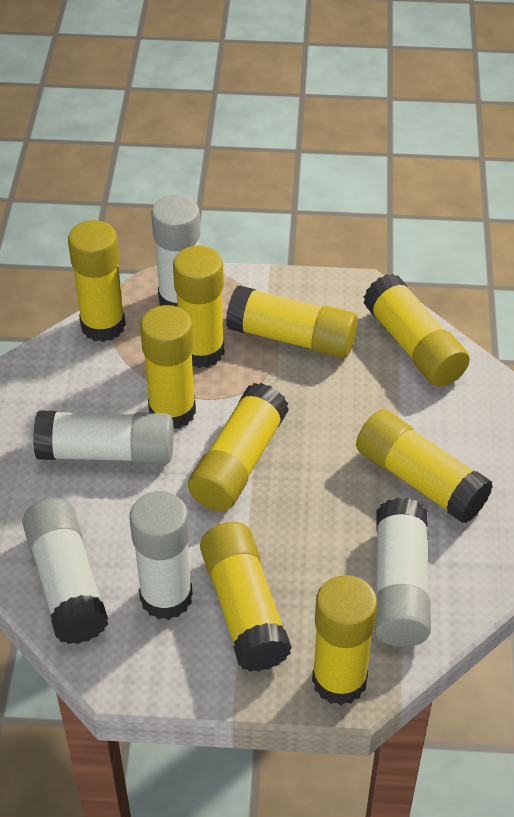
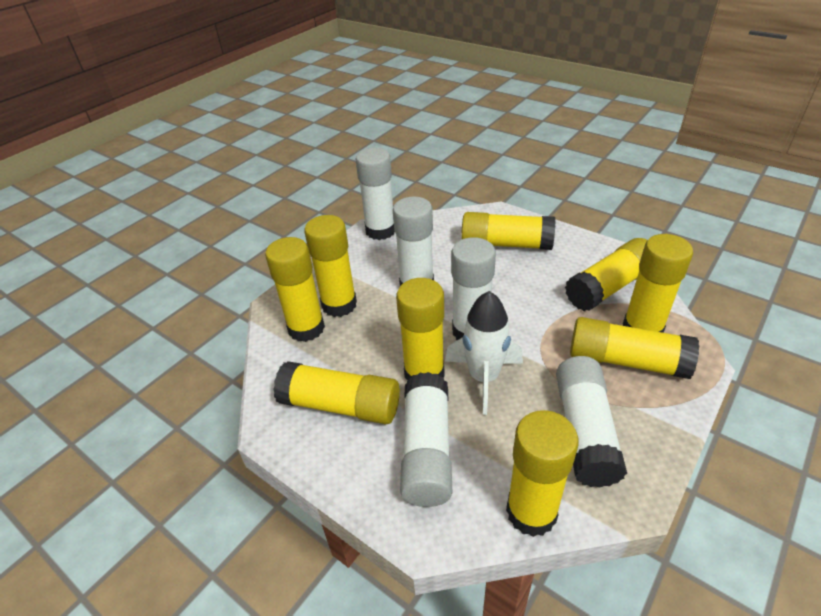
white rocket: none = 0 -> [445,291,523,415] = 1

